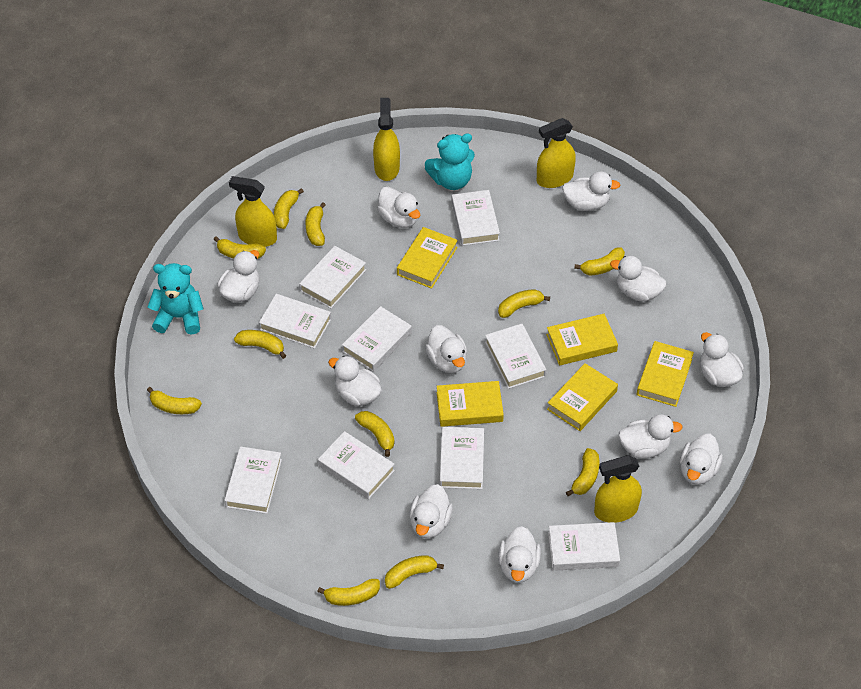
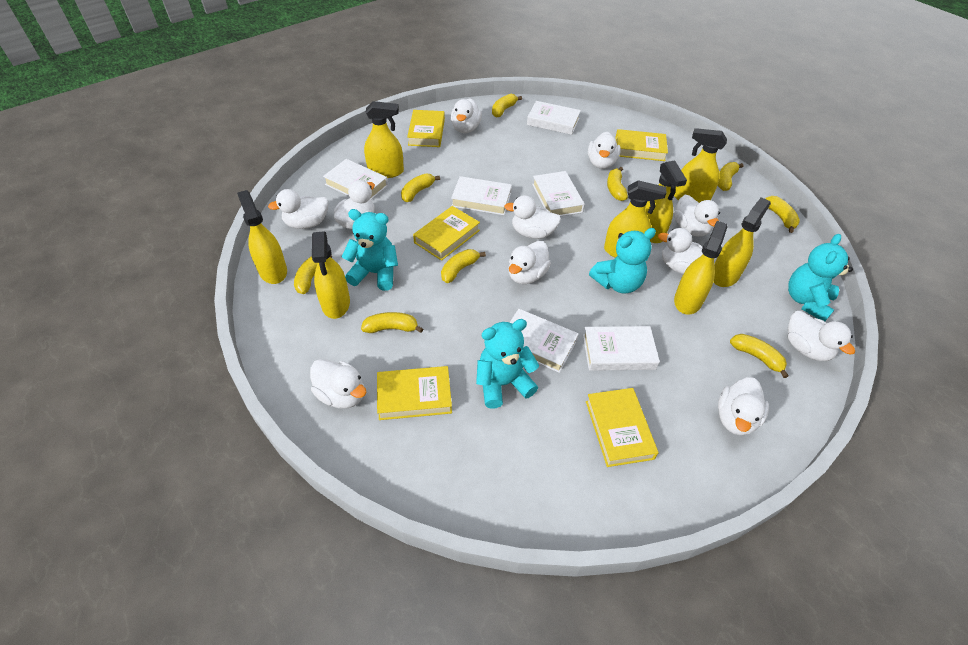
turquoise teddy bear: [148,263,203,335] [425,133,475,190] = 2 -> [342,209,398,291] [476,319,539,409] [589,228,656,293] [788,234,853,321] = 4
white book: [224,446,282,514] [259,294,331,349] [299,246,366,308] [318,431,395,499] [342,306,412,372] [440,427,484,489] [452,190,500,246] [485,324,546,389] [548,522,620,571] = 9 -> [323,159,388,200] [451,176,512,215] [510,309,579,373] [527,101,581,135] [532,171,585,216] [583,326,660,371] = 6
yellow banana: [147,387,202,414] [214,236,266,259] [234,330,286,359] [274,188,304,229] [306,203,326,246] [317,579,380,606] [355,411,394,457] [385,555,444,589] [498,289,550,318] [566,448,599,496] [574,247,625,276] = 11 -> [294,255,332,294] [361,312,423,333] [401,173,440,202] [441,249,486,283] [492,94,522,118] [607,167,628,201] [718,162,744,191] [730,334,788,378] [766,196,800,233] = 9
yellow spray bottle: [229,176,277,247] [373,98,400,181] [537,118,576,188] [594,455,642,523] = 4 -> [237,190,287,284] [312,231,350,319] [364,101,404,178] [604,180,666,258] [645,161,687,243] [674,128,727,203] [674,221,728,314] [714,197,771,287] = 8

